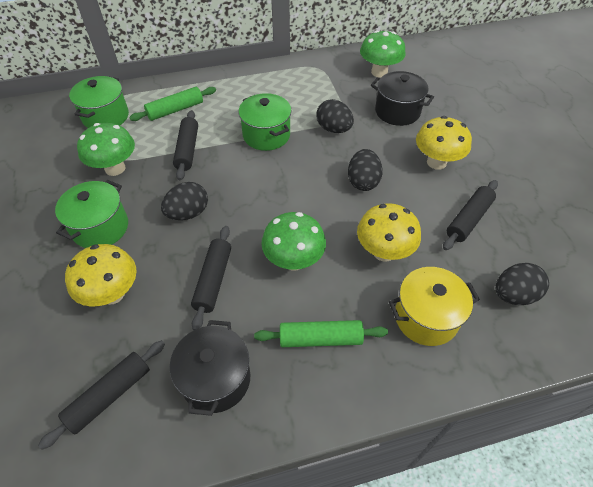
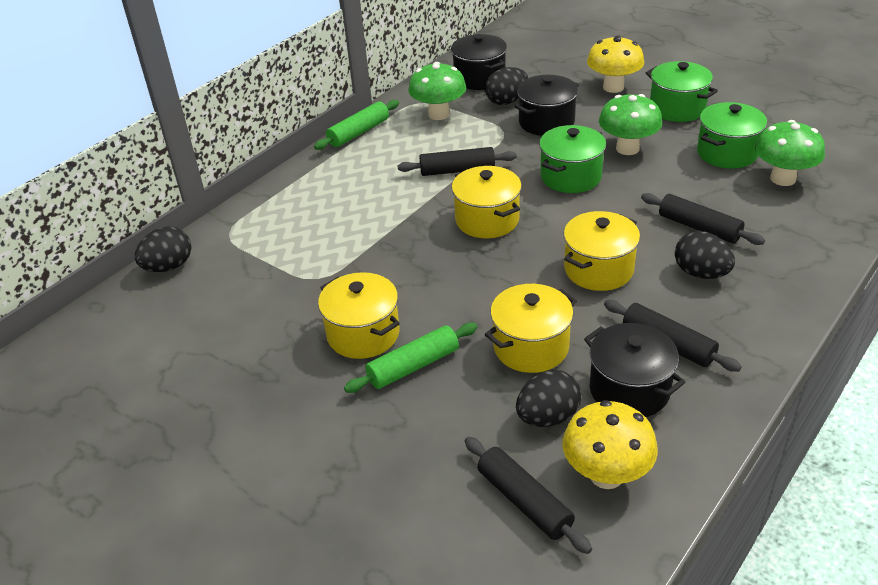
black pot: [170,320,250,416] [371,71,434,126] = 2 -> [451,34,507,90] [515,75,579,136] [584,323,685,417] = 3
yellow mushroom: [65,244,137,307] [357,203,421,262] [416,116,472,170] = 3 -> [563,400,658,489] [587,35,644,93] = 2
yellow pot: [389,267,480,346] = 1 -> [318,272,400,359] [452,166,522,239] [485,284,577,373] [564,211,640,291] = 4

